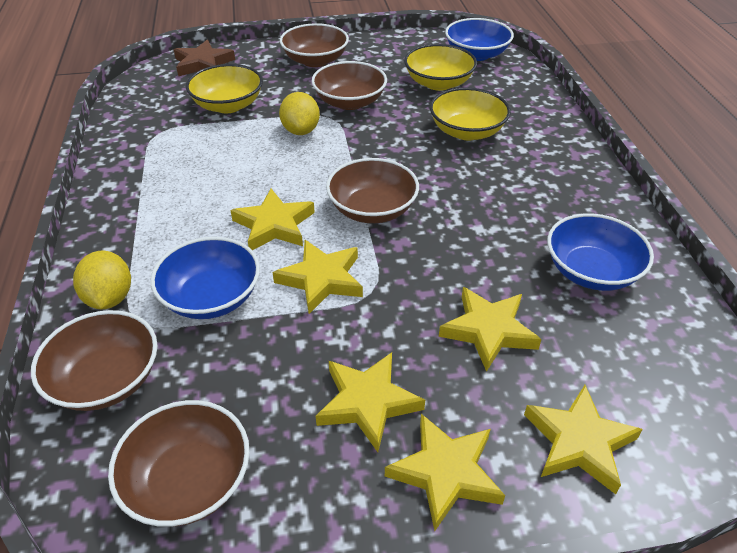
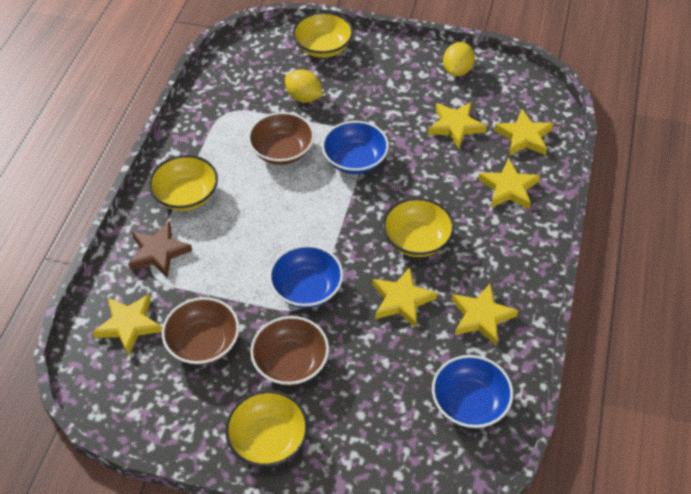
brown bowl: [31,310,157,411] [108,400,250,527] [280,23,349,67] [311,61,387,110] [326,158,419,223] = 5 -> [162,297,239,365] [248,112,315,165] [250,316,329,386] = 3
yellow bowl: [186,64,263,113] [404,44,477,91] [430,88,511,141] = 3 -> [149,155,218,211] [225,390,308,467] [293,12,353,58] [383,198,454,257] = 4

